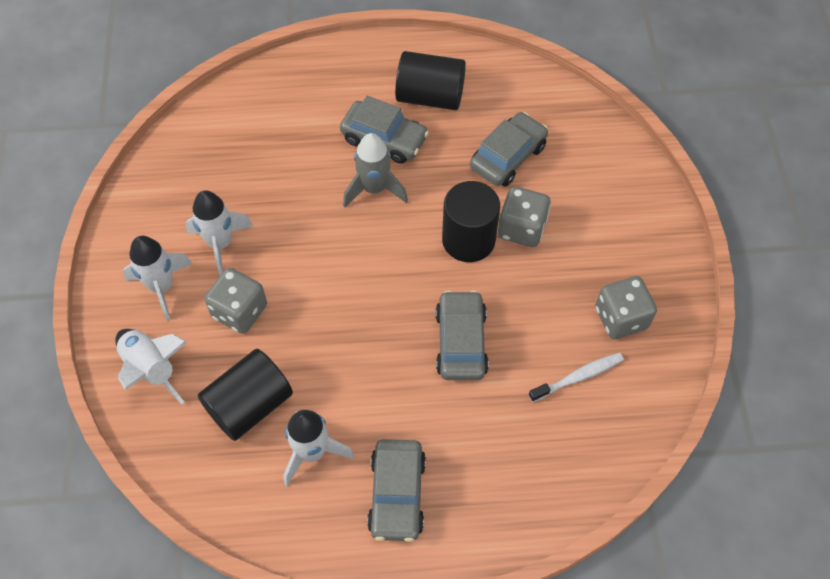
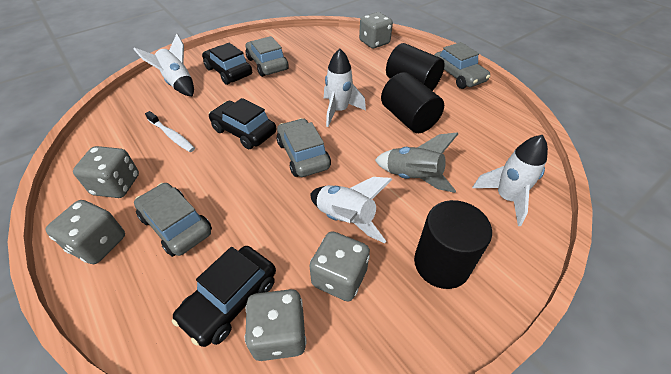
black car: none = 0 -> [172,246,276,347] [202,43,252,85] [209,98,276,149] = 3
grey dice: [205,268,267,334] [498,187,551,247] [595,276,657,339] = 3 -> [45,200,125,264] [73,146,139,198] [245,289,306,361] [309,231,370,302] [359,12,393,48] = 5

